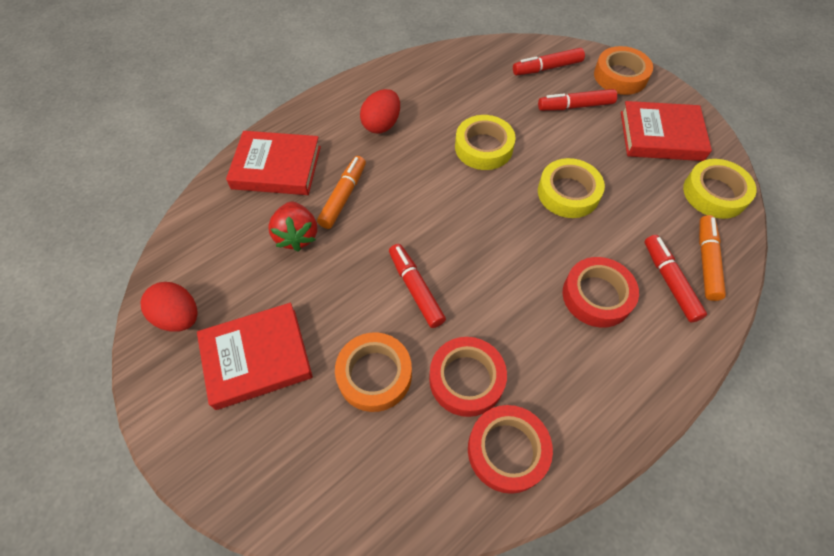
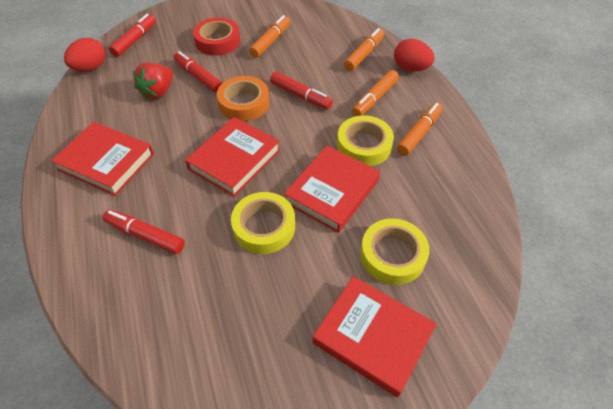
orange marker: [317,156,366,229] [699,215,726,301] = 2 -> [249,15,290,58] [344,28,384,71] [352,70,399,116] [397,103,442,156] = 4
orange tape: [335,332,412,412] [594,46,653,95] = 2 -> [217,76,270,121] = 1
red book: [197,303,313,410] [226,131,321,195] [621,101,712,161] = 3 -> [51,122,154,196] [185,117,280,197] [284,146,380,233] [313,276,437,397] = 4
red tape: [429,337,507,417] [468,405,553,494] [563,257,639,328] = 3 -> [193,17,240,56] = 1

